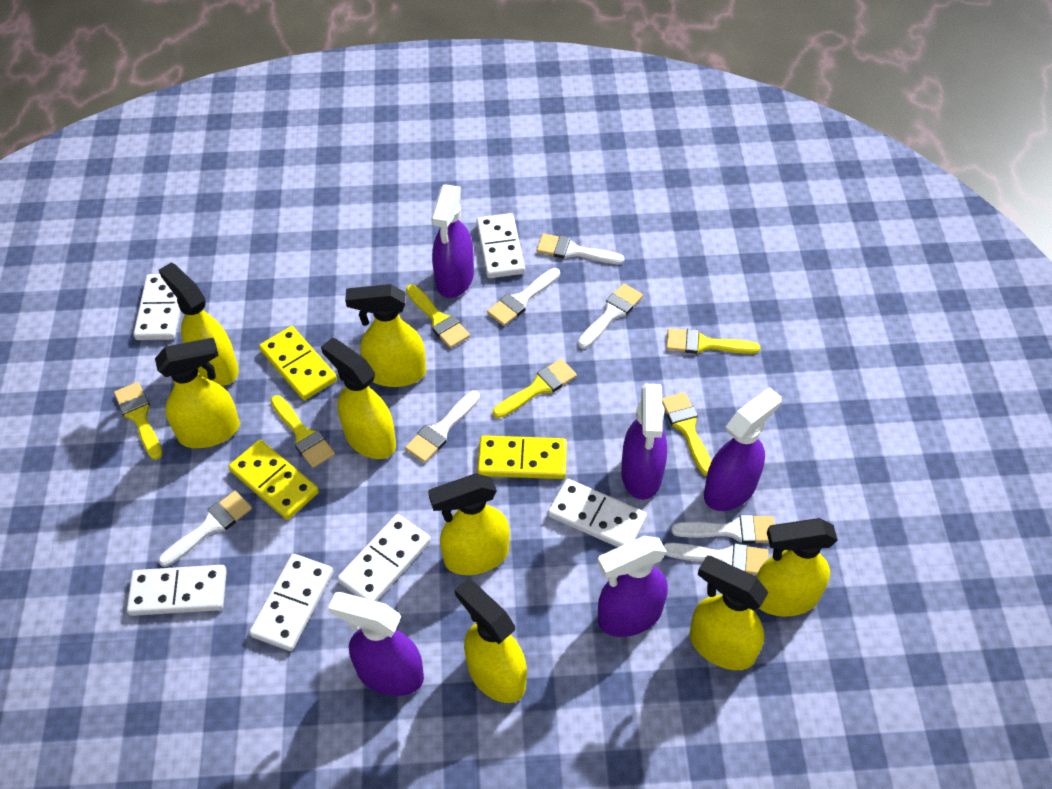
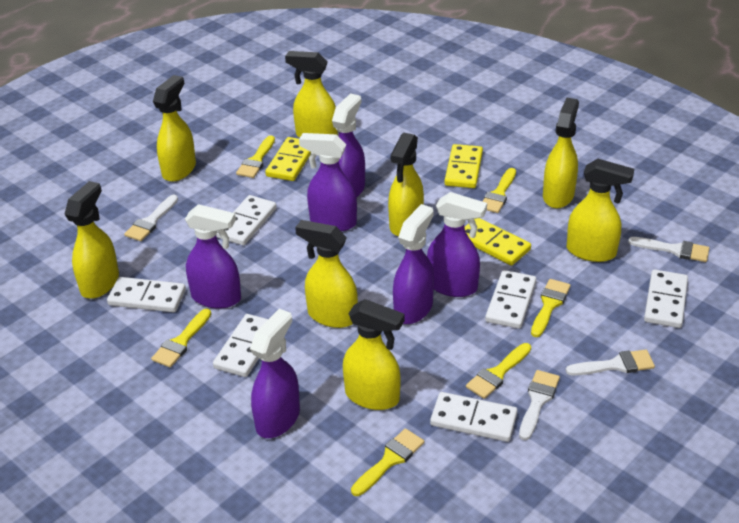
purple spray bottle: [328,592,424,696] [431,184,474,298] [598,536,668,637] [621,384,667,500] [704,387,782,511] = 5 -> [185,204,241,309] [250,309,300,438] [299,133,357,231] [332,93,365,198] [393,204,434,324] [427,192,487,297] = 6
white brush: [158,491,252,567] [405,390,480,463] [487,268,560,326] [537,233,624,264] [578,283,643,349] [663,543,768,575] [671,515,775,544] = 7 -> [124,195,178,241] [519,370,560,440] [566,350,655,376] [628,237,709,262] = 4

